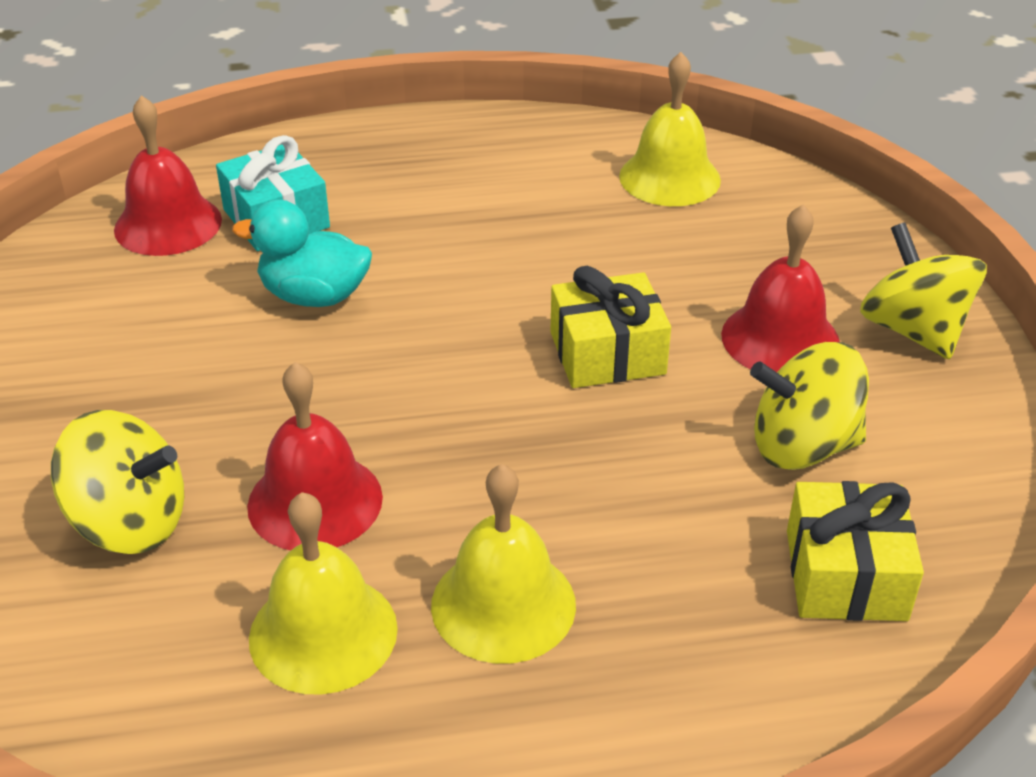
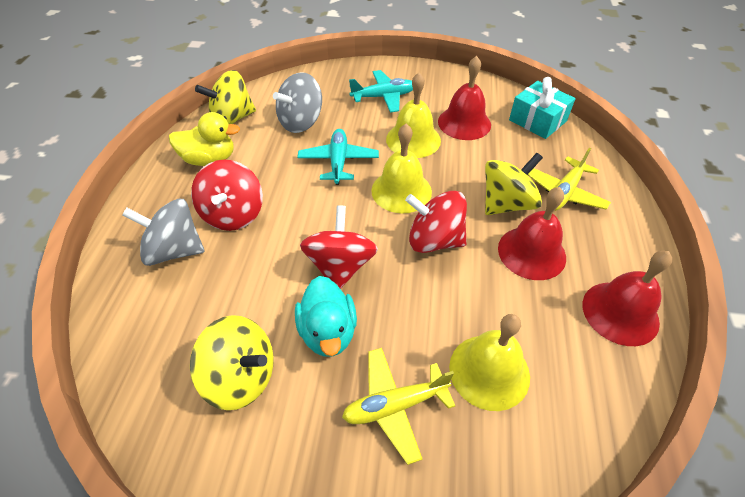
grey spinning top: none = 0 -> [122,199,205,266] [273,72,322,133] = 2
red spinning top: none = 0 -> [191,160,263,231] [300,205,378,289] [405,191,467,253] = 3
turquoise plane: none = 0 -> [297,129,379,185] [349,70,413,113] = 2
yellow duck: none = 0 -> [169,112,240,166] = 1
yellow gift: [550,266,671,388] [787,481,924,621] = 2 -> none = 0
yellow plane: none = 0 -> [342,348,455,465] [528,147,611,211] = 2

